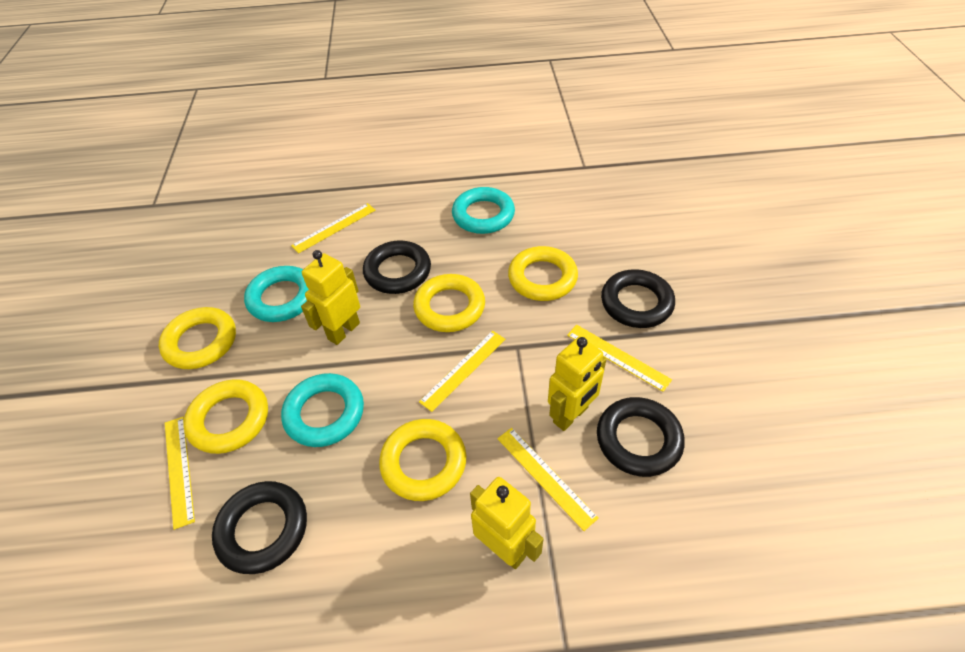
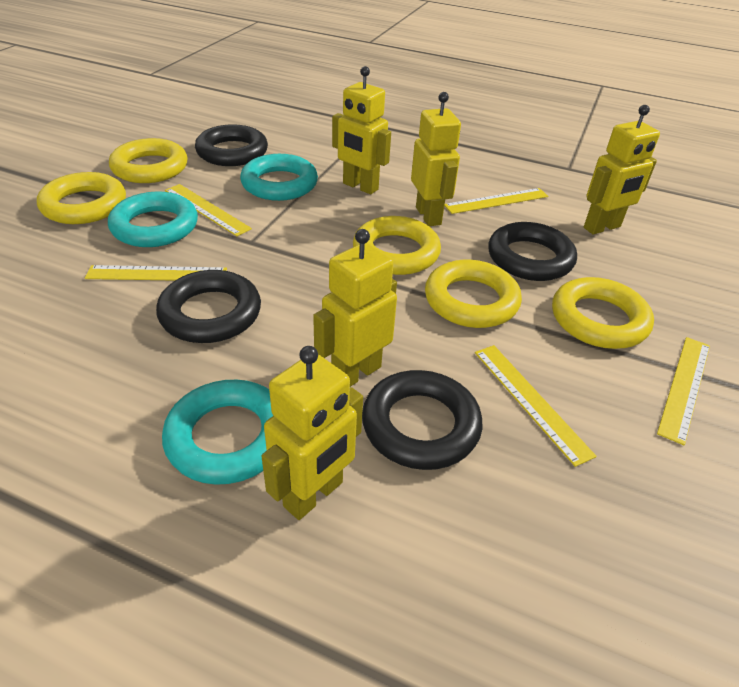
yellow robot: [301,250,360,345] [470,477,543,569] [548,336,607,431] = 3 -> [262,346,363,520] [313,229,397,387] [332,66,391,194] [411,92,461,226] [584,105,660,234] = 5

